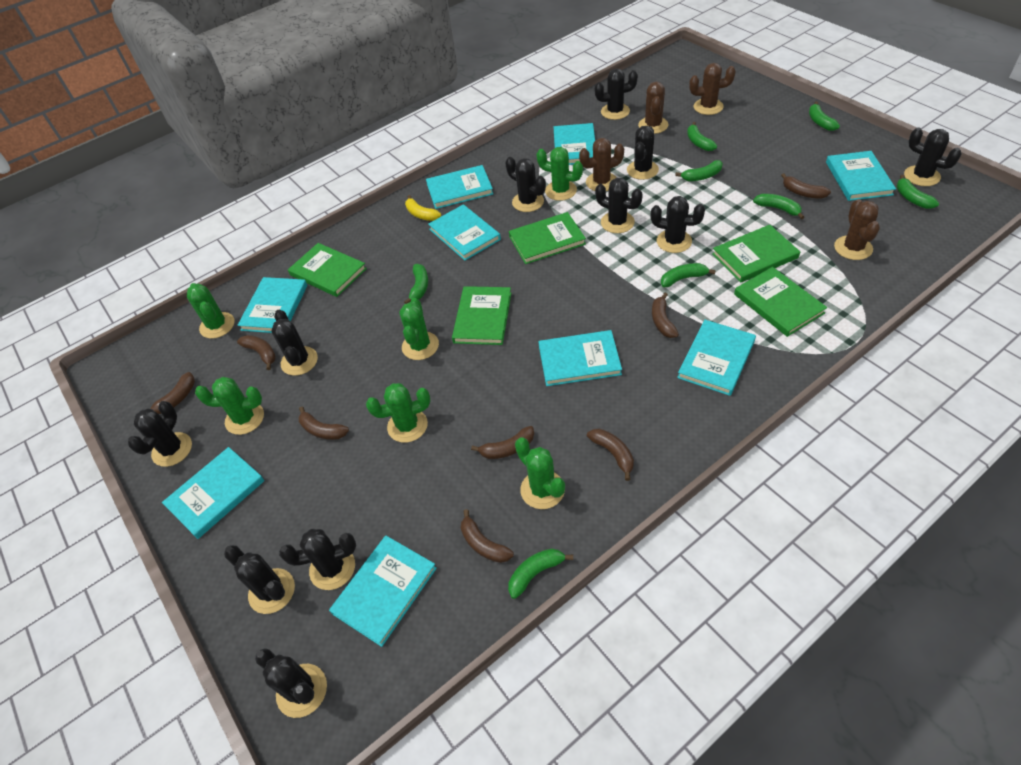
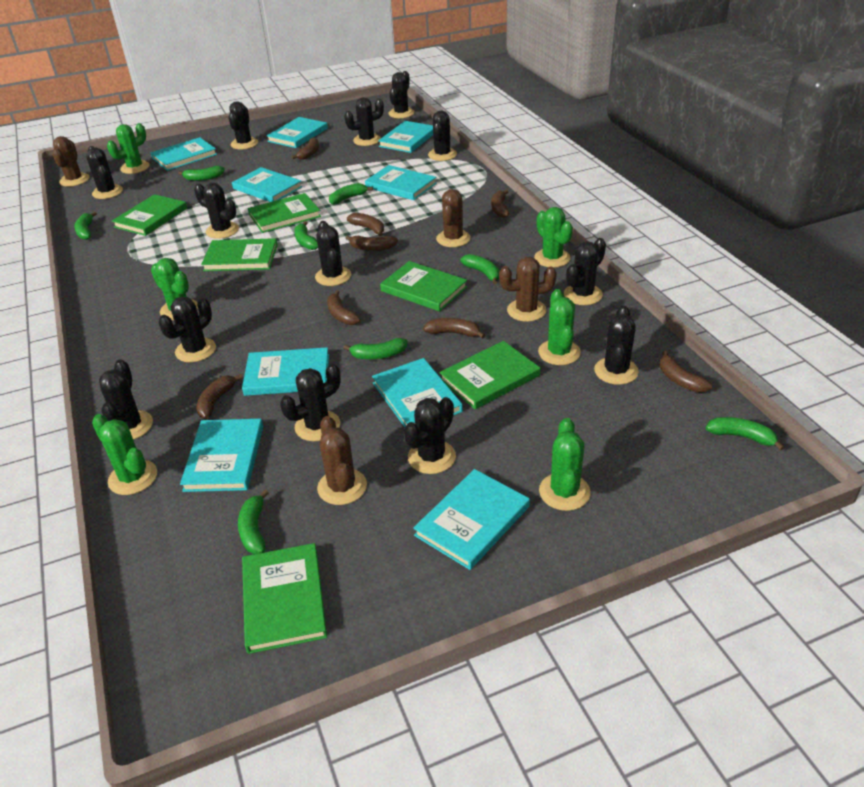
black cactus: [128,401,192,467] [224,545,295,614] [255,648,327,718] [271,310,318,376] [279,529,356,590] [505,157,546,212] [595,69,638,120] [595,178,643,233] [627,126,659,180] [651,196,705,253] [904,128,962,186] = 11 -> [86,146,123,199] [99,359,153,440] [158,297,216,362] [194,183,239,239] [229,101,258,150] [280,364,341,441] [315,221,351,286] [344,97,384,146] [389,71,415,118] [404,397,456,474] [428,110,457,161] [564,238,606,305] [594,306,639,385] = 13
green book: [288,243,367,297] [452,286,511,345] [509,212,586,264] [712,225,800,282] [734,267,827,337] = 5 -> [112,194,187,236] [201,238,278,271] [242,543,327,654] [248,193,321,233] [380,261,467,312] [439,341,540,409] = 6
yellow banana: [405,195,441,221] = 1 -> none = 0

